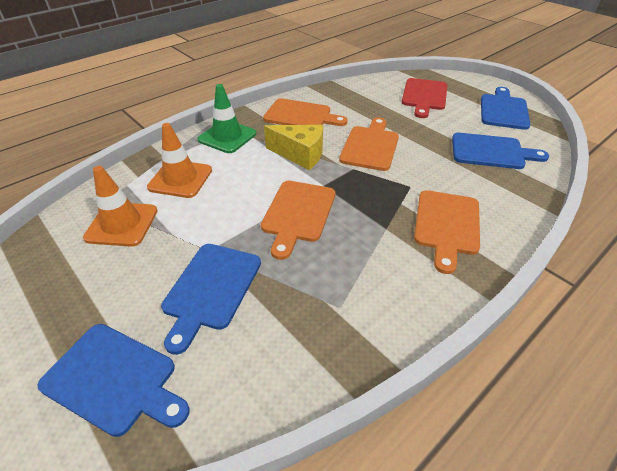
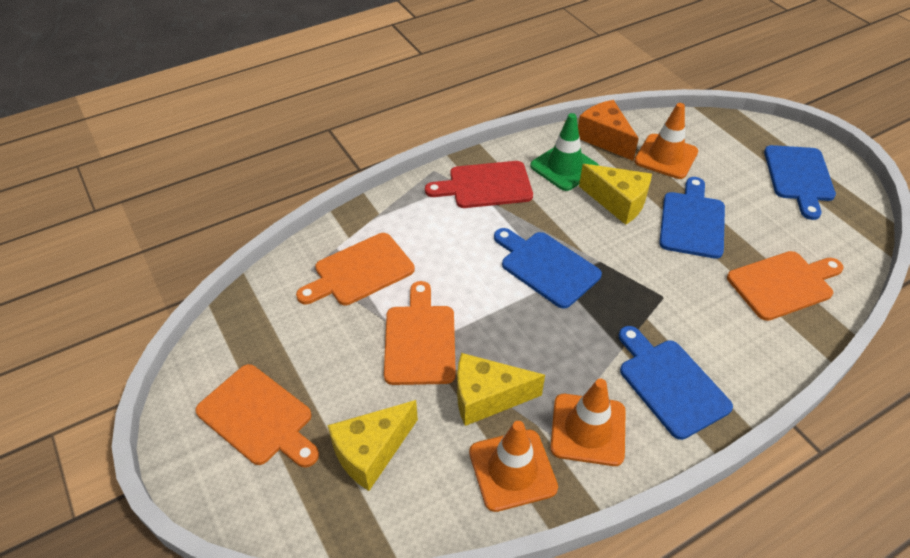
orange cheese: none = 0 -> [578,100,639,161] = 1
orange traffic cone: [83,166,158,247] [147,123,212,198] = 2 -> [469,421,558,512] [550,379,626,466] [634,103,698,179] = 3
yellow cheese: [264,125,323,170] = 1 -> [327,400,418,491] [457,353,545,426] [579,164,652,225] = 3

